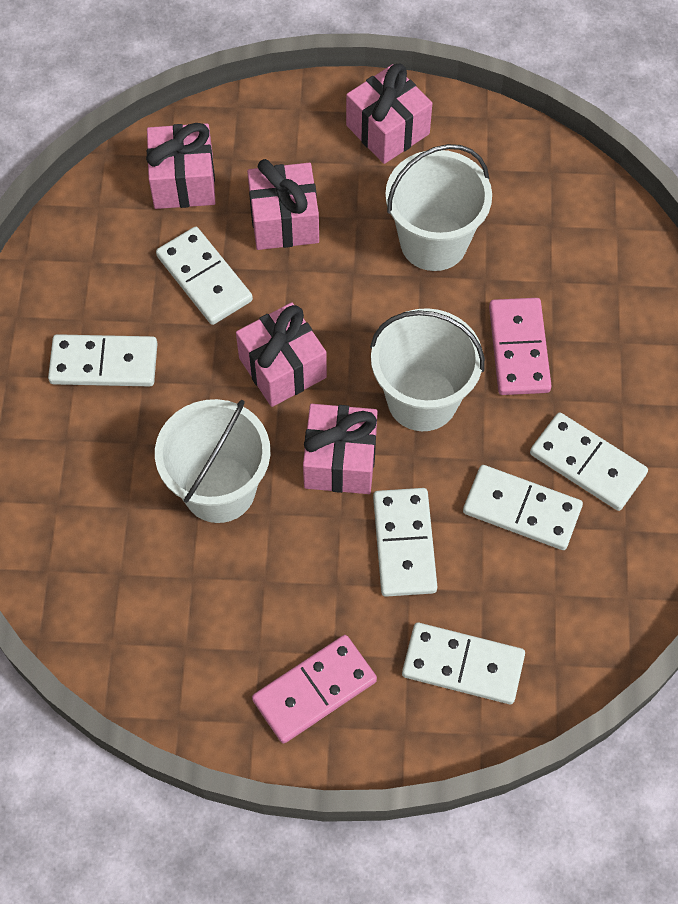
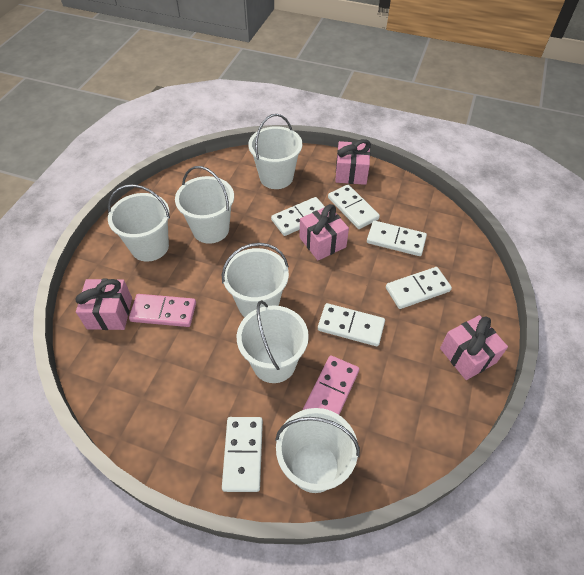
pink gift: [146,123,215,209] [236,302,327,407] [247,159,319,250] [303,404,378,494] [346,63,432,164] = 5 -> [75,279,132,330] [299,204,349,261] [335,139,371,185] [440,315,508,380] = 4
white bucket: [155,399,270,523] [370,308,485,431] [385,144,492,271] = 3 -> [108,184,170,262] [175,166,234,244] [222,243,289,317] [237,300,309,383] [248,114,302,189] [275,408,360,493] = 6

